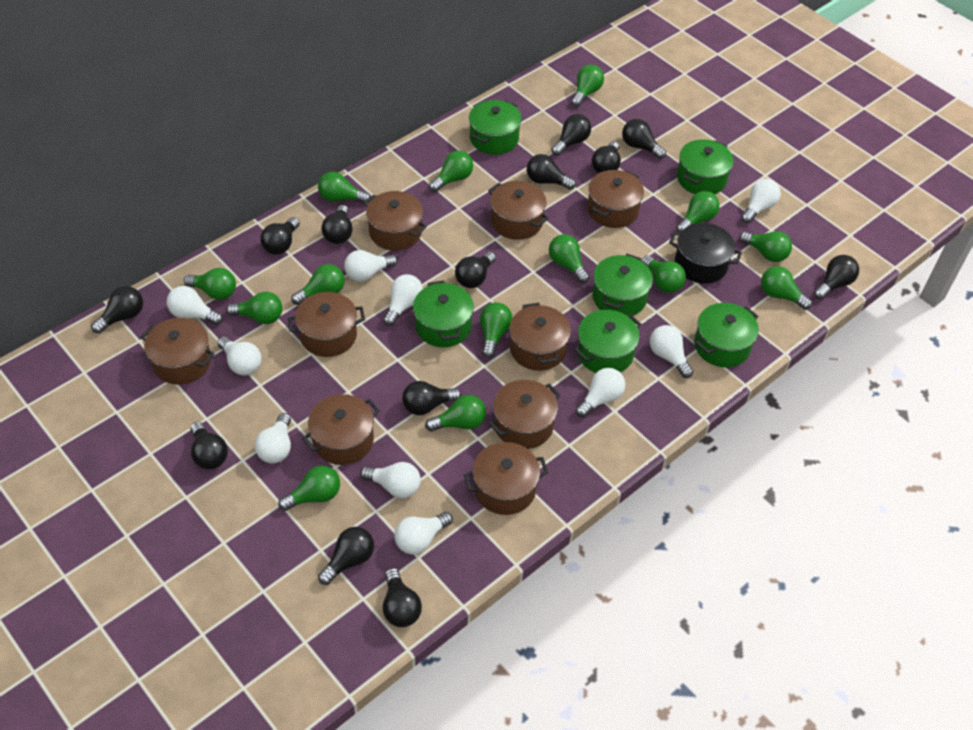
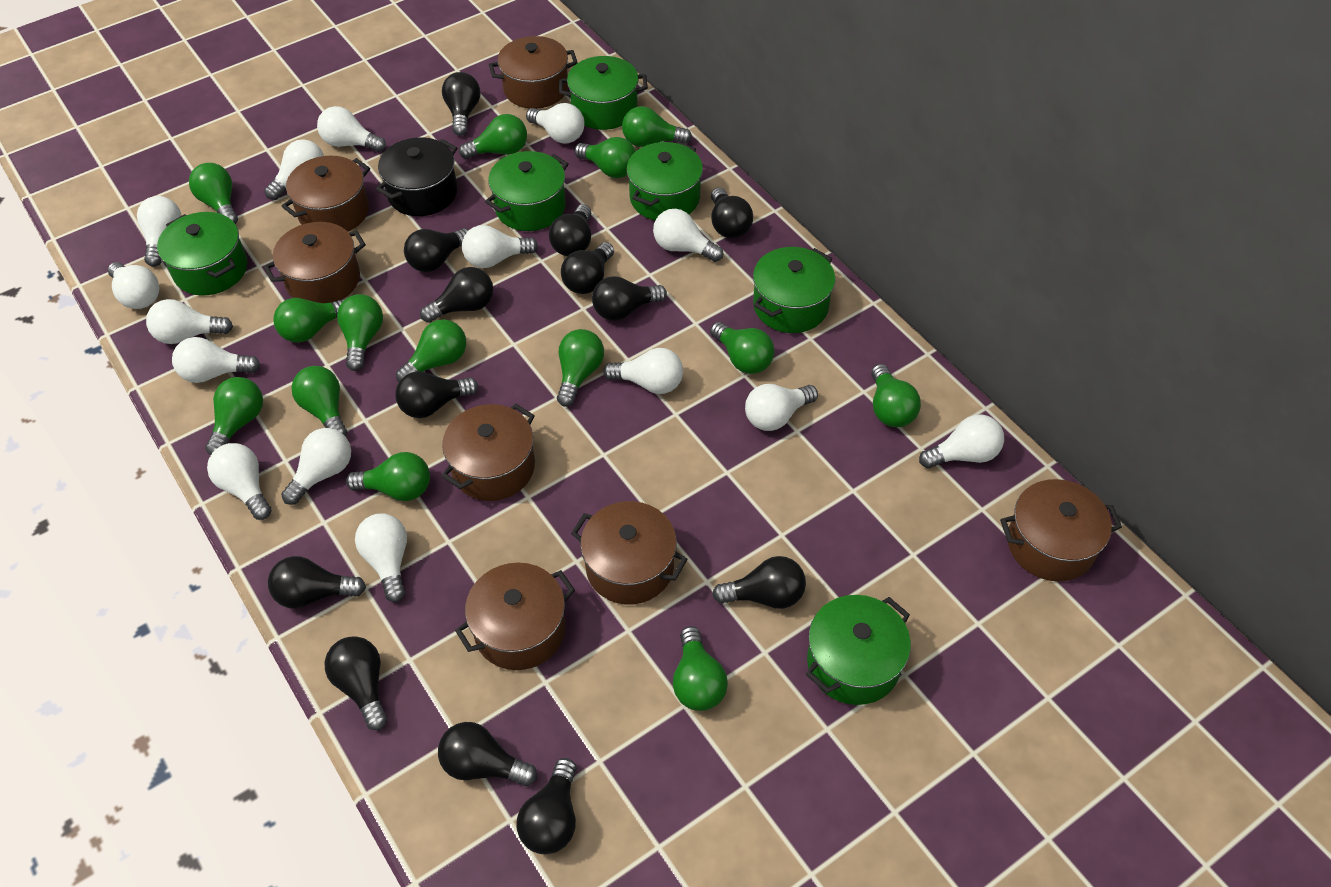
brown pot: [140,318,215,384] [288,292,365,357] [302,394,380,465] [363,191,427,251] [464,442,549,515] [488,181,549,240] [489,380,561,449] [509,303,571,371] [587,170,644,228] = 9 -> [264,222,366,303] [282,156,370,232] [441,404,535,501] [455,563,575,670] [489,36,578,109] [571,501,688,605] [1000,479,1122,581] = 7
white light bulb: [167,286,223,325] [218,337,261,376] [255,413,291,463] [344,250,398,282] [360,462,421,498] [383,274,423,326] [394,512,453,555] [576,368,625,417] [650,325,693,378] [741,179,781,223] = 10 -> [108,262,159,309] [137,196,182,267] [146,299,233,344] [172,337,260,383] [207,443,271,520] [264,139,324,200] [281,428,351,505] [317,106,386,152] [355,514,407,602] [462,225,538,268] [526,103,584,143] [603,348,683,394] [653,209,724,262] [745,384,818,431] [919,414,1004,468] = 15

